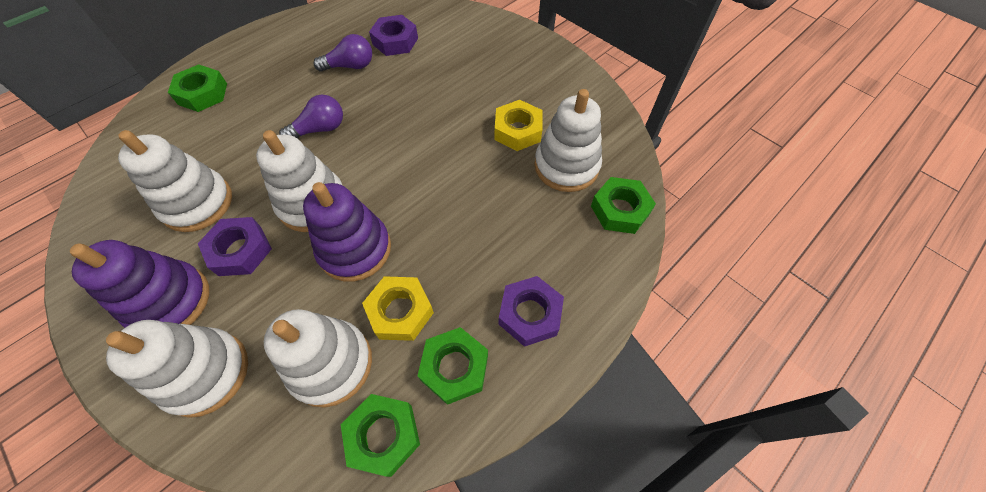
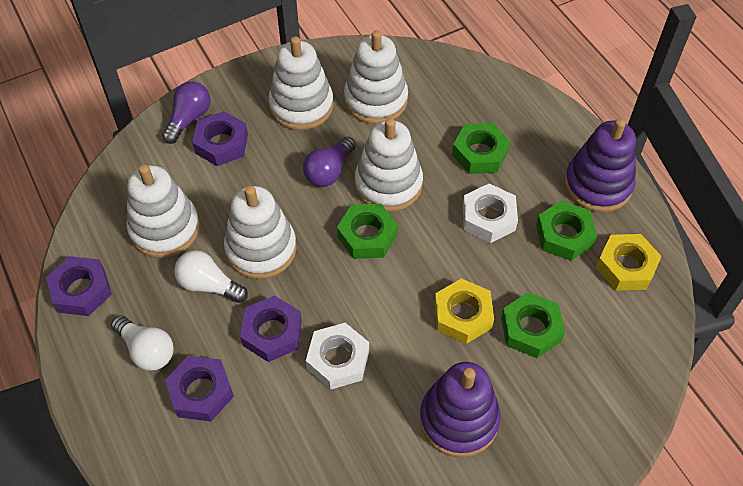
purple nut: [198,217,272,276] [369,15,418,56] [498,276,564,347] = 3 -> [46,256,112,316] [165,356,234,421] [192,111,248,166] [240,296,302,362] = 4
white light bulb: none = 0 -> [111,315,174,371] [174,250,248,303] = 2
white nut: none = 0 -> [306,323,369,390] [463,183,518,243] = 2

